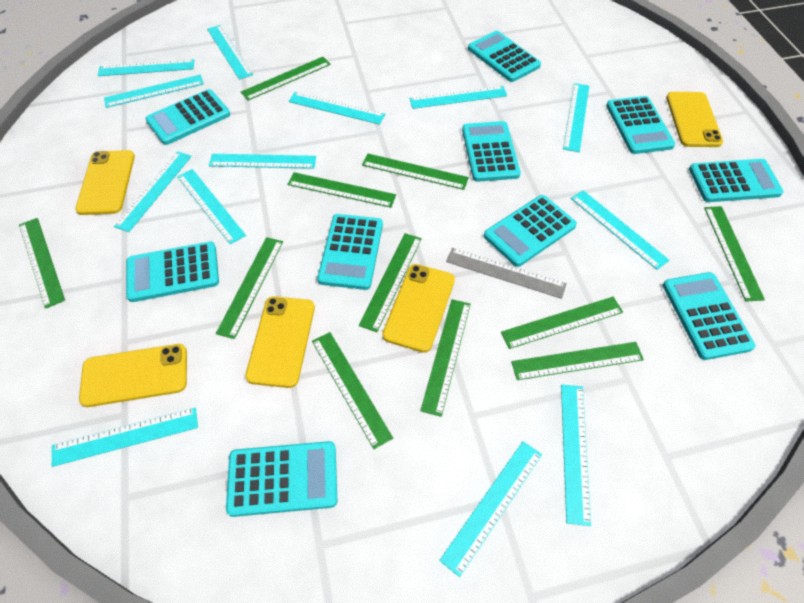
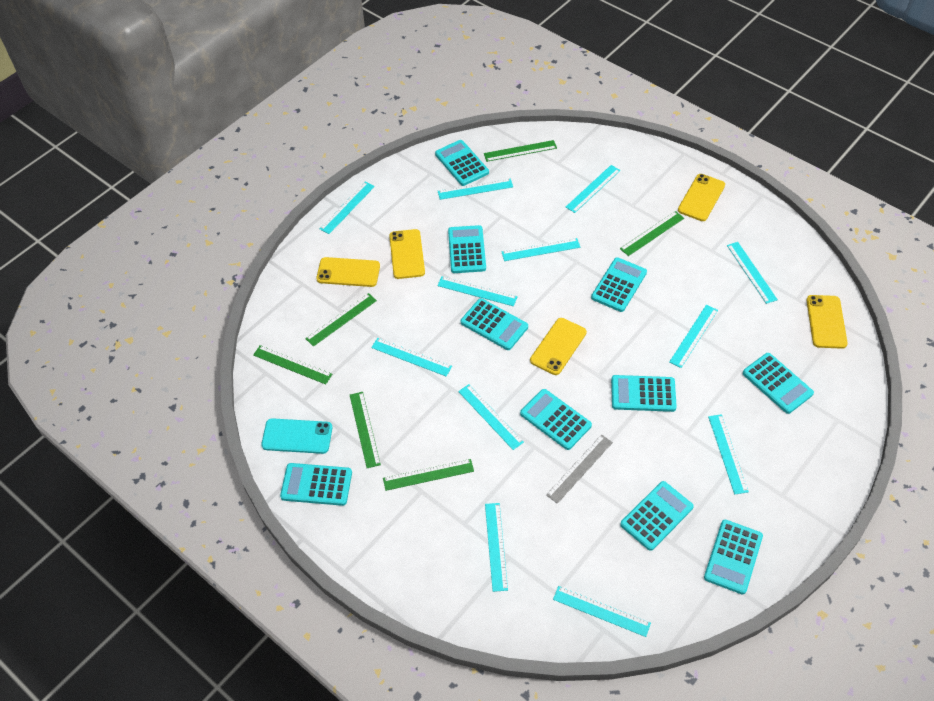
green ruler: [19,218,65,309] [216,237,283,339] [241,57,331,101] [287,172,396,208] [312,332,393,449] [359,233,422,332] [362,154,469,190] [420,299,471,417] [501,297,623,349] [511,342,644,380] [704,206,765,302] = 11 -> [253,345,332,385] [305,293,377,347] [350,392,381,468] [383,459,474,491] [484,140,557,162] [620,211,684,256] = 6
turquoise phone: none = 0 -> [261,418,332,454] = 1
turquoise ruler: [52,408,198,467] [98,59,194,76] [104,75,204,108] [114,151,192,232] [177,169,246,244] [207,25,253,80] [209,154,316,169] [289,92,385,125] [409,86,507,109] [439,441,542,577] [561,385,591,526] [563,83,589,152] [571,190,670,270] = 13 -> [320,181,375,234] [371,338,452,377] [437,276,518,306] [438,178,513,200] [458,384,524,450] [485,503,508,592] [502,238,580,261] [553,586,651,637] [566,165,621,213] [669,305,718,368] [708,414,749,495] [727,242,778,304] = 12

